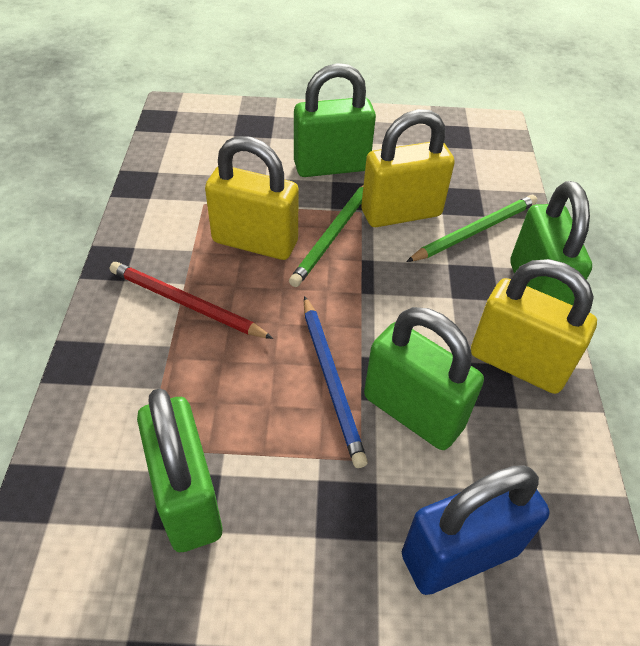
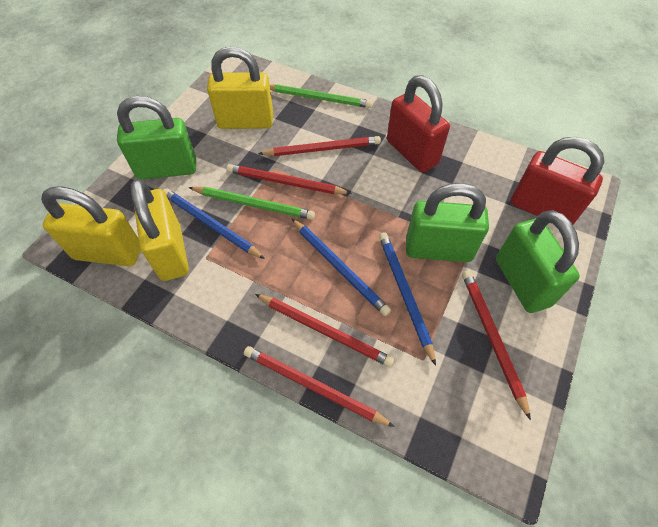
blue padlock: [402,465,549,595] = 1 -> none = 0
blue pencil: [304,296,368,468] = 1 -> [163,188,265,259] [292,219,391,316] [379,232,436,366] = 3
green padlock: [137,388,222,552] [294,63,376,177] [364,307,484,450] [510,181,592,305] = 4 -> [117,96,196,180] [406,183,489,262] [496,210,580,313] = 3
red padlock: none = 0 -> [387,75,450,173] [510,137,605,225] = 2
red pencil: [110,262,274,339] = 1 -> [227,164,352,194] [244,346,395,427] [255,294,395,367] [258,136,381,156] [462,270,531,420] = 5

